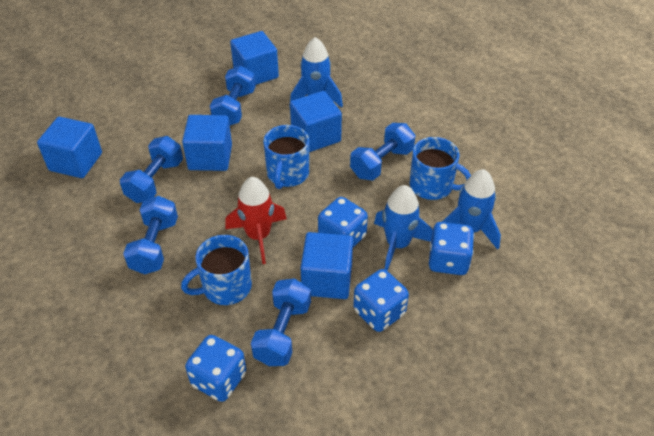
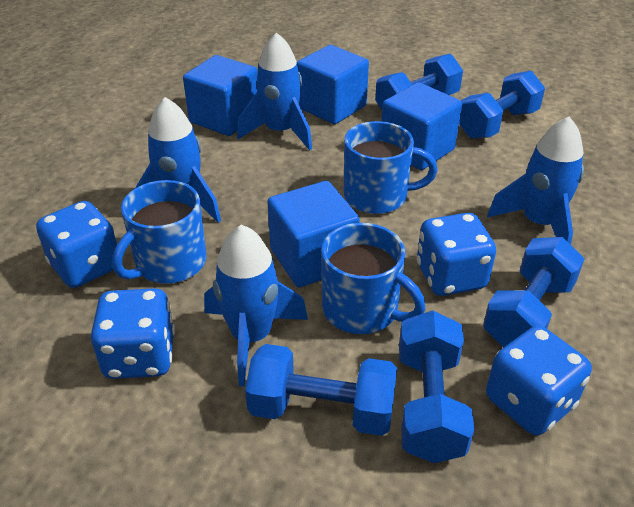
blue cube: [37,117,102,178] [182,115,232,171] [230,31,279,85] [290,91,342,152] [301,232,353,299] = 5 -> [183,55,258,136] [267,181,360,288] [297,45,369,124] [381,82,462,170] = 4
blue rocket: [290,37,343,108] [374,185,433,271] [442,169,501,250] = 3 -> [135,97,221,223] [204,225,308,386] [237,32,312,150] [487,117,584,244] = 4
red rocket: [225,177,287,264] = 1 -> none = 0

